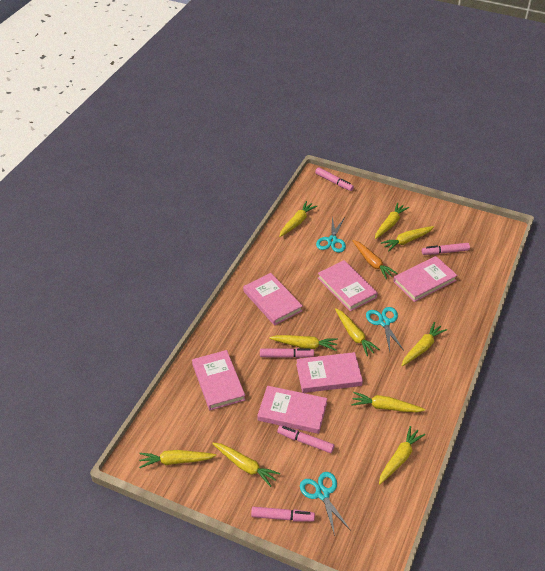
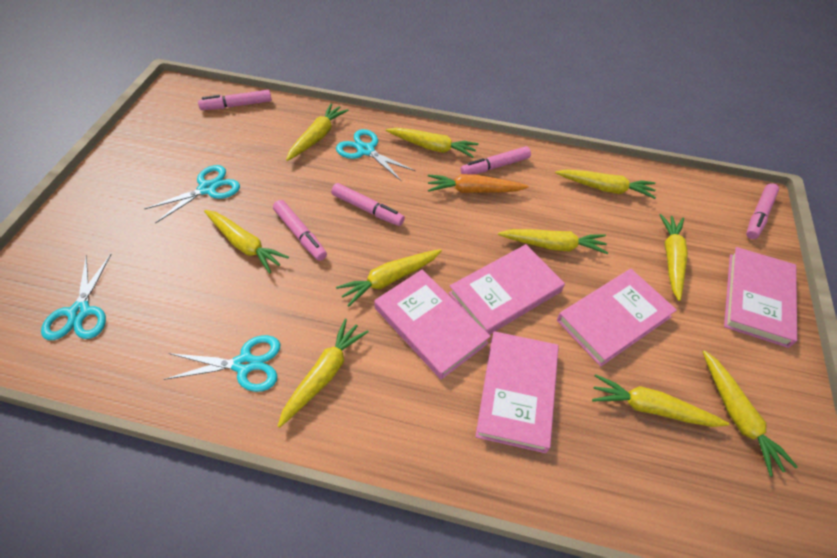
pink book: [192,350,245,410] [243,273,303,325] [257,386,327,434] [296,352,363,393] [318,260,378,311] [393,256,458,302] = 6 -> [374,270,491,380] [449,244,565,335] [475,331,559,453] [557,269,677,366] [724,247,797,348] = 5
turquoise scissors: [300,472,350,536] [316,217,346,253] [366,307,403,351] = 3 -> [41,254,111,340] [144,165,240,224] [163,335,280,392] [336,129,415,181] = 4

